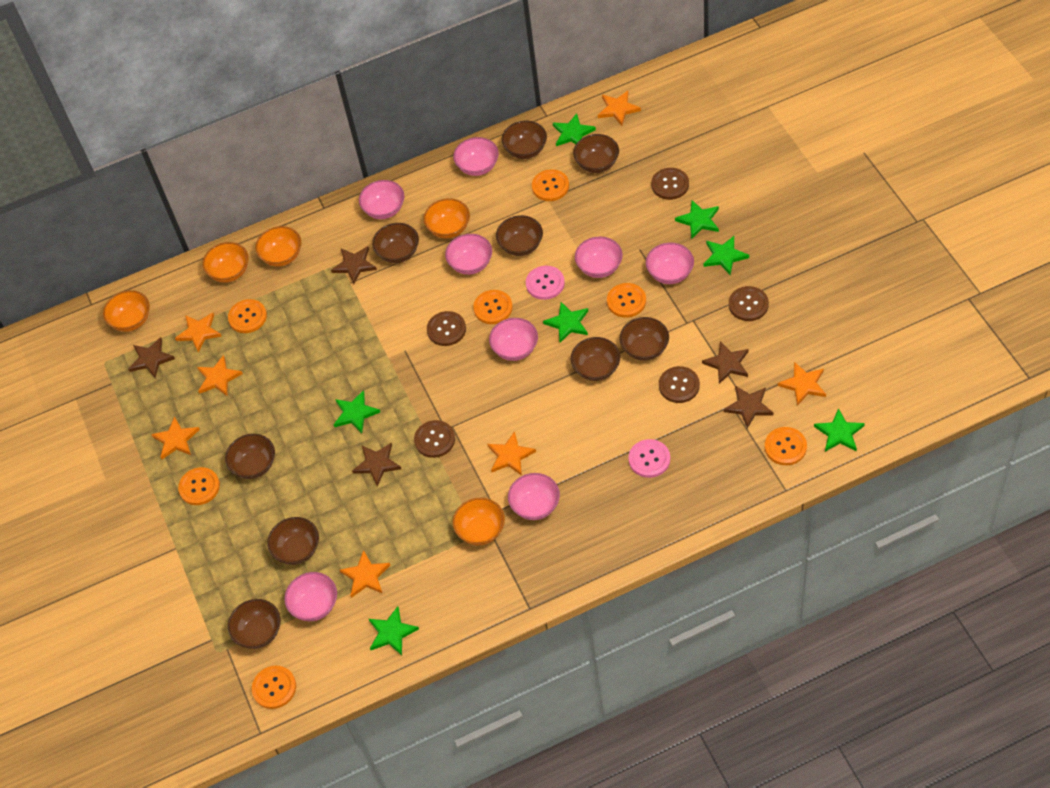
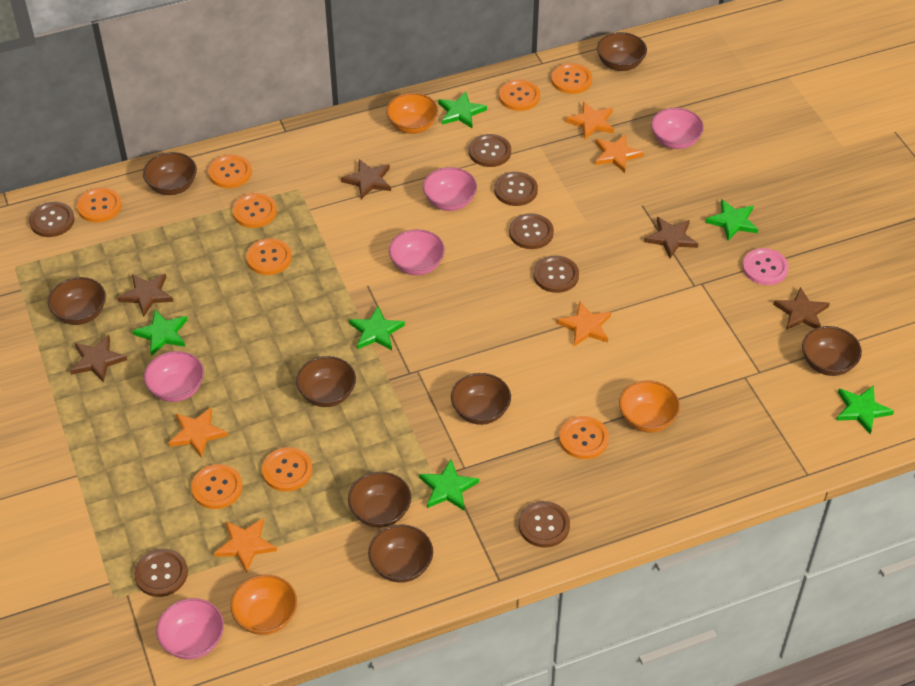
brown bowl: [225,434,275,479] [228,599,281,649] [267,517,319,565] [372,223,419,263] [496,215,543,256] [502,121,547,159] [571,337,620,381] [573,134,619,173] [620,317,669,361] = 9 -> [48,277,106,325] [143,152,197,195] [296,356,356,407] [348,472,411,527] [368,524,433,583] [451,373,511,425] [597,32,647,71] [802,326,862,376] = 8
brown button: [414,420,455,458] [427,311,466,346] [651,168,689,200] [659,366,700,403] [729,286,769,321] = 5 -> [29,202,75,237] [134,549,188,597] [469,134,511,167] [494,172,538,206] [509,213,554,249] [519,501,570,548] [533,255,579,293] = 7
green star: [333,390,380,433] [369,606,419,655] [543,302,588,343] [553,113,596,146] [675,200,719,239] [704,236,749,275] [814,408,865,452] = 7 -> [132,310,188,356] [349,306,405,350] [419,459,479,511] [438,91,487,128] [705,199,758,241] [836,385,894,435] = 6
orange bowl: [103,290,150,332] [202,242,249,283] [255,226,301,267] [424,198,470,239] [453,498,505,545] = 5 -> [230,575,297,635] [386,93,438,134] [619,380,680,433] = 3
orange button: [178,467,220,505] [228,299,267,333] [252,666,296,709] [473,290,513,324] [532,169,569,201] [607,283,646,318] [765,427,807,465] = 7 -> [77,188,122,222] [191,464,242,509] [208,155,252,188] [232,193,277,228] [246,238,292,275] [262,447,313,492] [499,80,540,111] [551,63,592,94] [559,416,609,459] = 9
orange star: [151,416,200,459] [175,313,222,352] [197,355,243,396] [340,550,391,598] [487,431,536,476] [598,91,641,126] [778,362,826,406] = 7 -> [169,407,228,458] [214,518,277,573] [557,302,611,347] [565,102,614,140] [595,134,644,173] = 5
pink bowl: [284,572,337,621] [359,180,404,219] [445,234,492,275] [453,137,499,176] [489,318,538,361] [508,473,560,520] [575,237,623,278] [646,242,694,284] = 8 -> [144,351,204,402] [156,598,224,660] [389,229,445,275] [423,167,477,211] [651,108,704,149] = 5
pink button: [526,266,565,300] [628,439,670,478] = 2 -> [742,248,789,285] = 1

